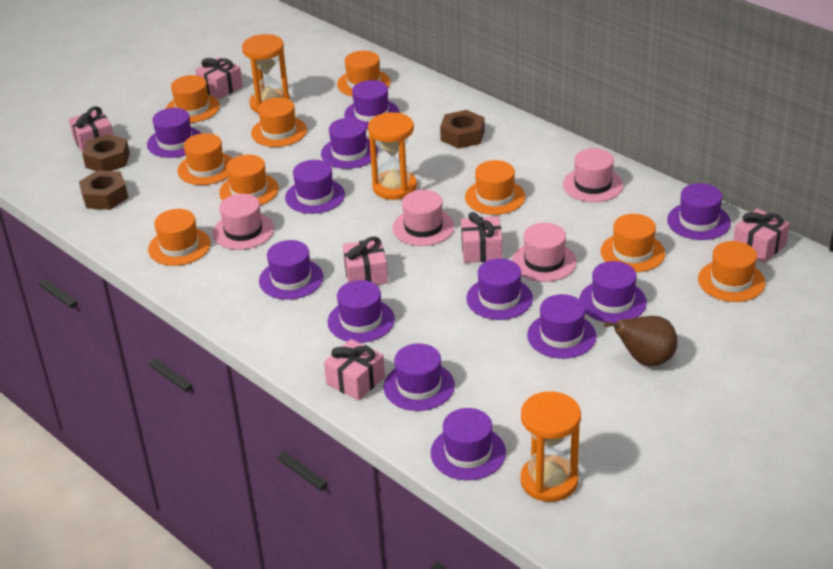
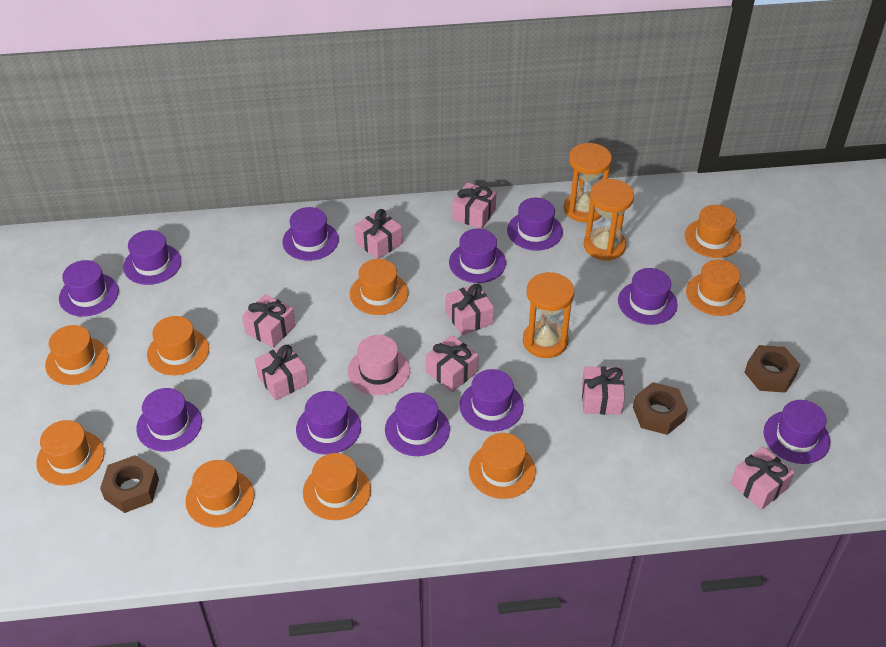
brown pear: [604,316,678,366] = 1 -> none = 0
pink gift: [69,106,113,153] [196,57,243,99] [324,339,385,401] [343,236,388,285] [461,212,502,263] [733,208,790,262] = 6 -> [242,294,296,348] [255,344,308,400] [354,209,403,259] [426,335,479,392] [446,283,494,335] [452,182,496,229] [582,366,625,415] [731,446,794,510] = 8
pink hat: [212,194,274,250] [392,190,455,246] [512,223,577,282] [563,148,623,202] = 4 -> [348,335,410,395] = 1
purple hat: [147,108,201,158] [259,240,324,300] [285,160,345,214] [321,118,378,169] [327,280,395,343] [344,80,399,129] [384,343,455,411] [431,408,506,480] [466,258,533,320] [527,294,596,359] [579,261,647,323] [667,183,731,240] = 12 -> [59,260,119,317] [123,230,181,285] [136,388,202,452] [282,207,339,261] [296,391,361,455] [385,392,450,456] [449,229,506,283] [460,369,523,432] [507,198,563,251] [618,268,678,325] [763,400,830,464] = 11

